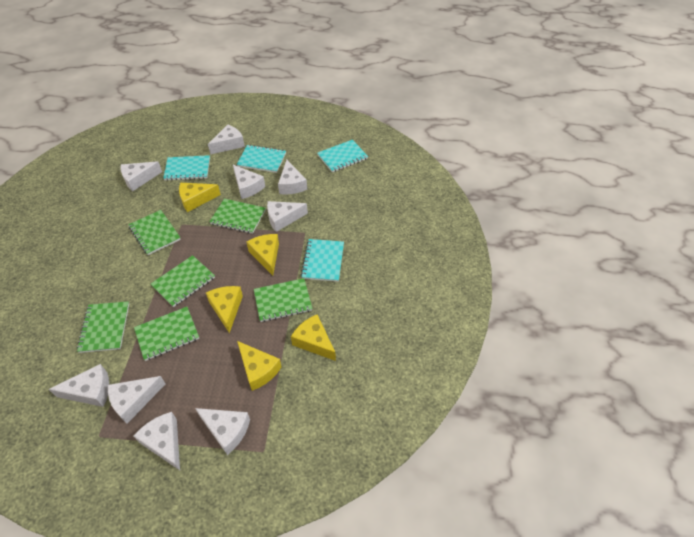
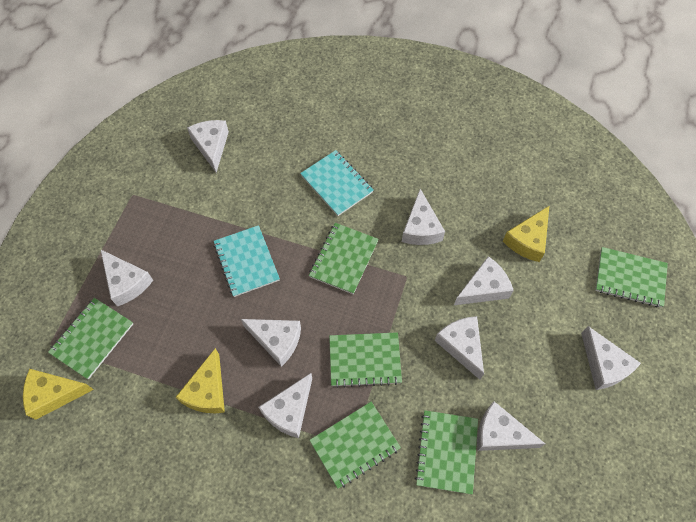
turquoise notebook: [163,155,210,181] [236,145,286,173] [301,239,344,282] [317,140,368,172] = 4 -> [214,225,280,297] [300,150,374,216] = 2
yellow cheese: [179,183,221,212] [206,286,243,333] [237,341,281,391] [247,234,279,276] [291,314,336,361] = 5 -> [23,369,94,420] [176,348,225,413] [503,206,549,262] = 3

